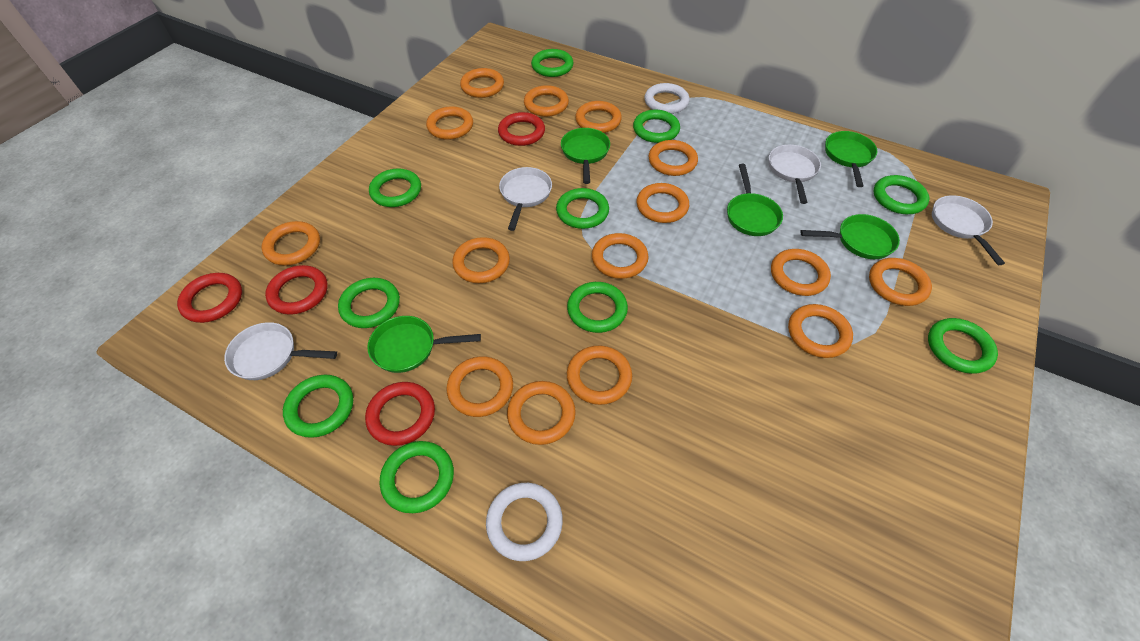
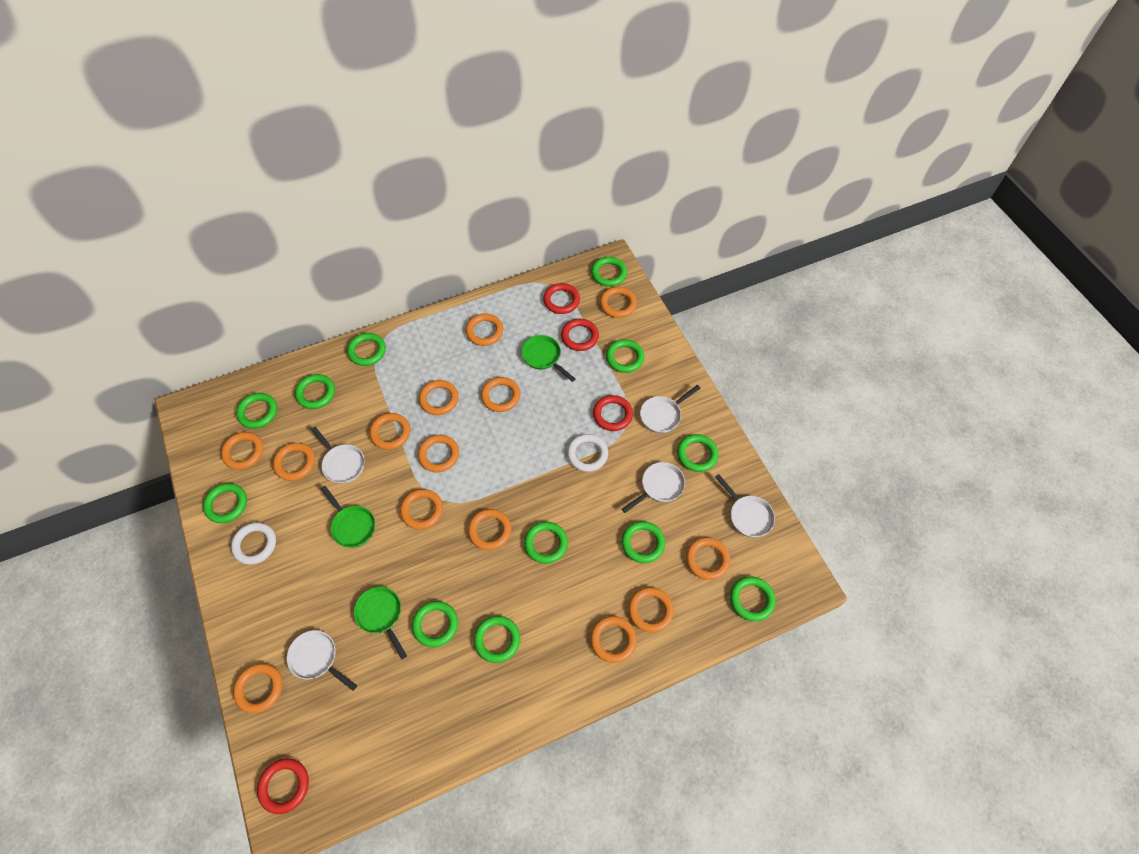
green pan: [367,316,481,373] [561,128,610,184] [727,164,783,236] [800,214,900,259] [825,131,877,187] = 5 -> [321,486,375,548] [354,587,407,659] [521,335,575,382] = 3
green ring: [283,375,353,438] [338,278,400,328] [369,168,421,207] [380,441,454,513] [531,49,573,77] [556,188,609,229] [567,282,628,333] [633,110,680,143] [874,175,929,214] [928,318,998,374] = 10 -> [203,483,247,523] [236,393,277,429] [295,374,335,409] [347,333,386,366] [412,601,458,647] [474,616,520,663] [524,522,568,564] [591,257,627,287] [606,339,644,373] [621,521,665,563] [677,434,719,472] [730,576,776,621] = 12
orange ring: [262,221,320,266] [426,106,473,140] [446,356,513,417] [452,237,510,283] [460,68,504,98] [507,381,576,445] [524,85,569,117] [567,346,632,405] [575,101,622,133] [592,233,649,279] [636,183,689,223] [648,140,698,176] [771,249,831,296] [788,304,853,358] [869,258,932,306] = 15 -> [221,432,264,470] [233,663,282,713] [273,443,315,481] [370,413,410,450] [400,489,443,530] [418,435,459,472] [419,380,459,415] [466,314,503,346] [468,509,511,550] [481,377,521,412] [590,616,637,663] [600,287,637,318] [628,587,674,633] [686,537,730,580] = 14
white pan: [224,322,337,380] [499,167,552,231] [769,145,821,204] [932,195,1005,265] = 4 -> [287,630,357,691] [311,427,365,484] [622,462,685,513] [640,385,701,433] [715,474,775,537] = 5

